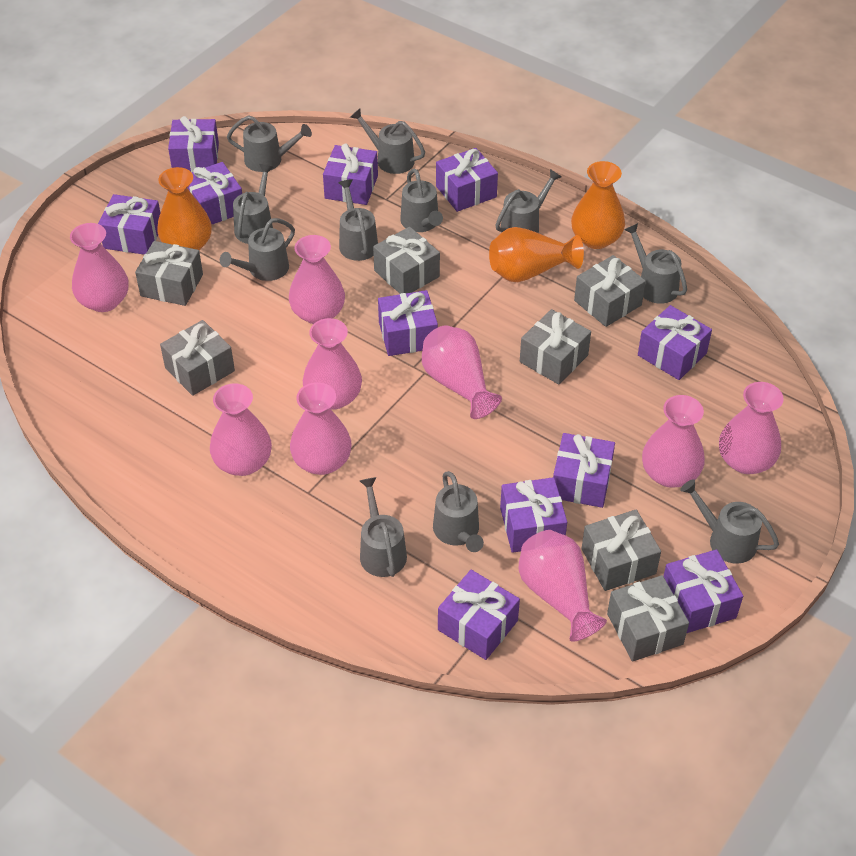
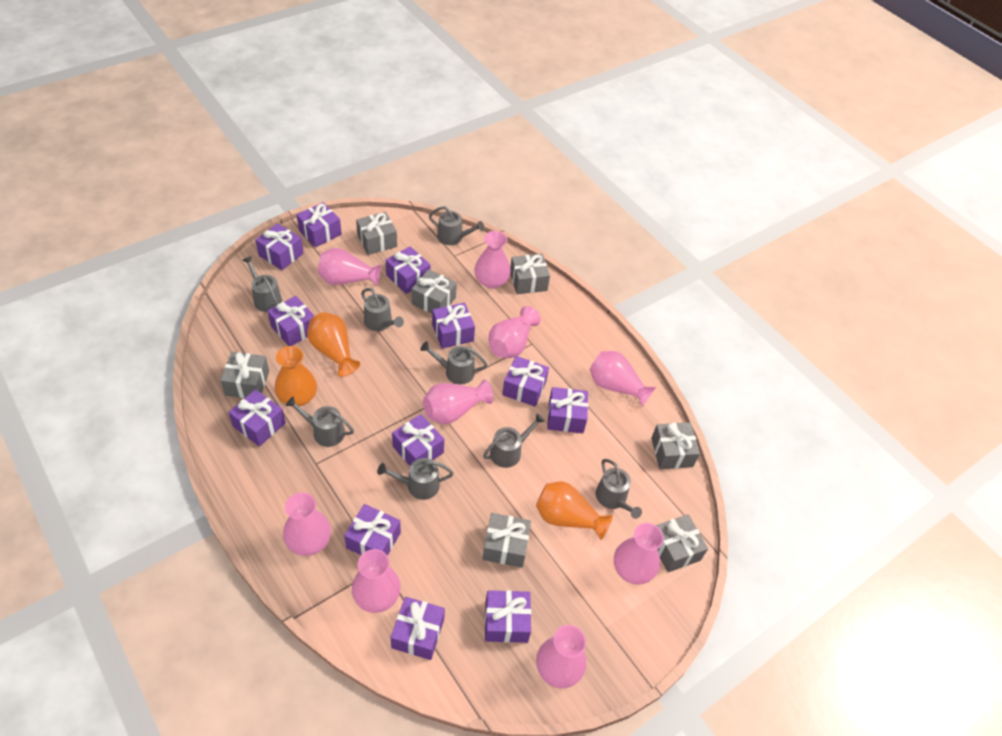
grey watering can: [220,218,295,281] [227,115,312,172] [233,164,274,244] [338,179,378,261] [350,108,425,174] [360,477,407,577] [400,168,443,232] [433,471,484,552] [496,169,562,233] [624,223,687,304] [680,479,779,564] = 11 -> [242,256,282,312] [286,397,354,447] [361,288,404,331] [377,458,454,500] [420,342,488,384] [429,206,484,245] [483,413,545,468] [596,459,642,519] = 8
purple gift: [98,194,160,255] [168,116,219,172] [187,162,242,224] [323,143,378,205] [378,290,438,356] [436,148,498,212] [438,570,520,660] [500,477,567,553] [553,433,615,508] [638,305,712,380] [663,549,743,633] = 11 -> [228,389,286,446] [255,223,304,270] [268,296,315,346] [297,202,342,247] [344,504,401,556] [386,246,430,294] [390,597,445,660] [392,414,444,466] [432,303,475,349] [485,590,531,643] [502,356,549,407] [547,387,588,433] = 12

